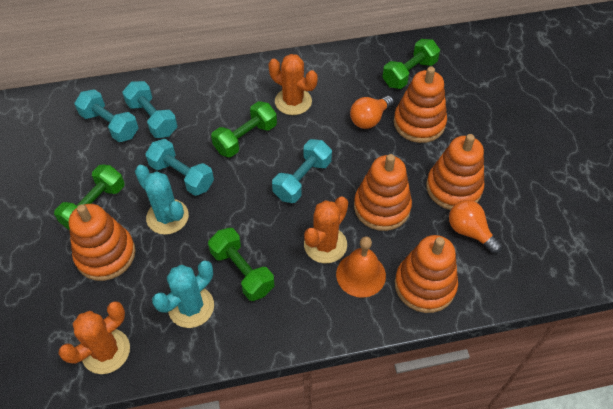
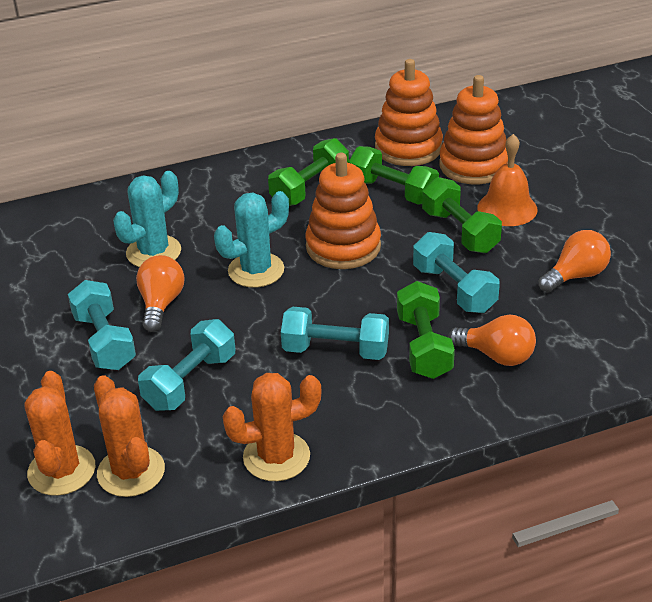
orange light bulb: [350,96,394,129] [449,200,502,254] = 2 -> [136,255,185,332] [448,315,536,366] [539,230,611,292] = 3
orange stacking toy: [69,204,136,281] [354,154,412,231] [394,66,447,143] [395,235,458,313] [426,134,484,210] = 5 -> [305,153,381,269] [375,59,443,166] [439,75,508,184] = 3

